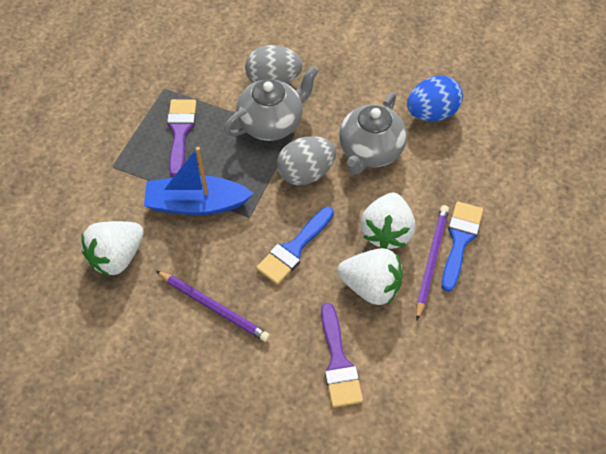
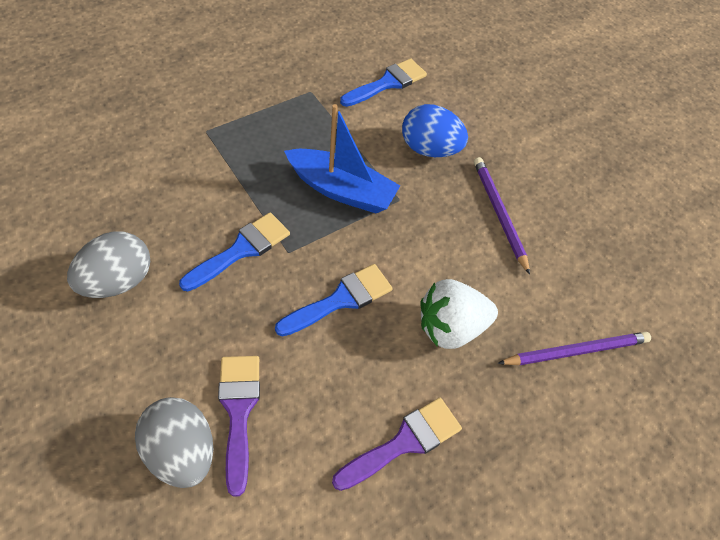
blue brush: [256,207,334,285] [442,201,483,292] = 2 -> [179,213,290,291] [275,264,393,337] [340,59,427,107] = 3
grey teapot: [224,66,319,141] [339,92,407,175] = 2 -> none = 0
white strawberry: [81,221,144,276] [337,248,403,305] [361,192,415,249] = 3 -> [420,279,498,349] = 1

